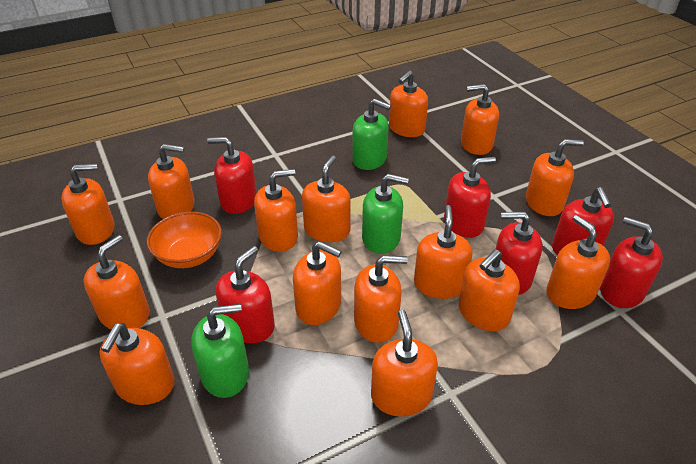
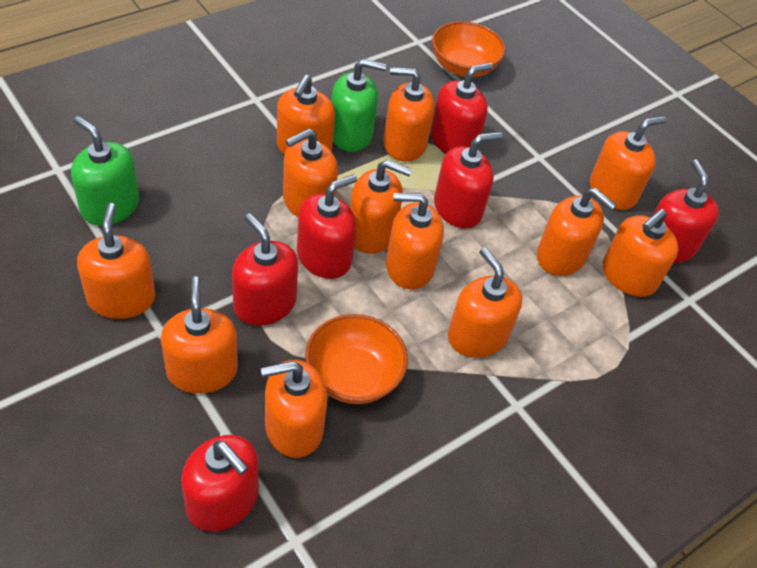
green soap dispenser: [191,304,249,398] [352,99,391,170] [362,174,409,254] = 3 -> [71,116,139,226] [331,59,386,152] = 2
orange bowl: [147,212,222,268] = 1 -> [305,314,408,404] [432,21,506,77] = 2
orange soap dispenser: [61,164,115,245] [84,235,150,329] [100,323,175,405] [148,144,195,219] [254,169,298,252] [293,241,342,325] [302,156,351,242] [354,255,408,343] [371,310,438,417] [389,71,428,137] [414,205,473,299] [459,249,520,331] [461,84,499,155] [526,139,584,216] [546,215,610,309] = 15 -> [77,203,155,319] [161,276,238,394] [261,360,327,458] [277,75,335,155] [283,128,338,217] [350,160,412,254] [383,67,435,162] [386,193,444,289] [448,247,522,358] [537,188,616,276] [590,116,666,210] [603,209,678,297] = 12

